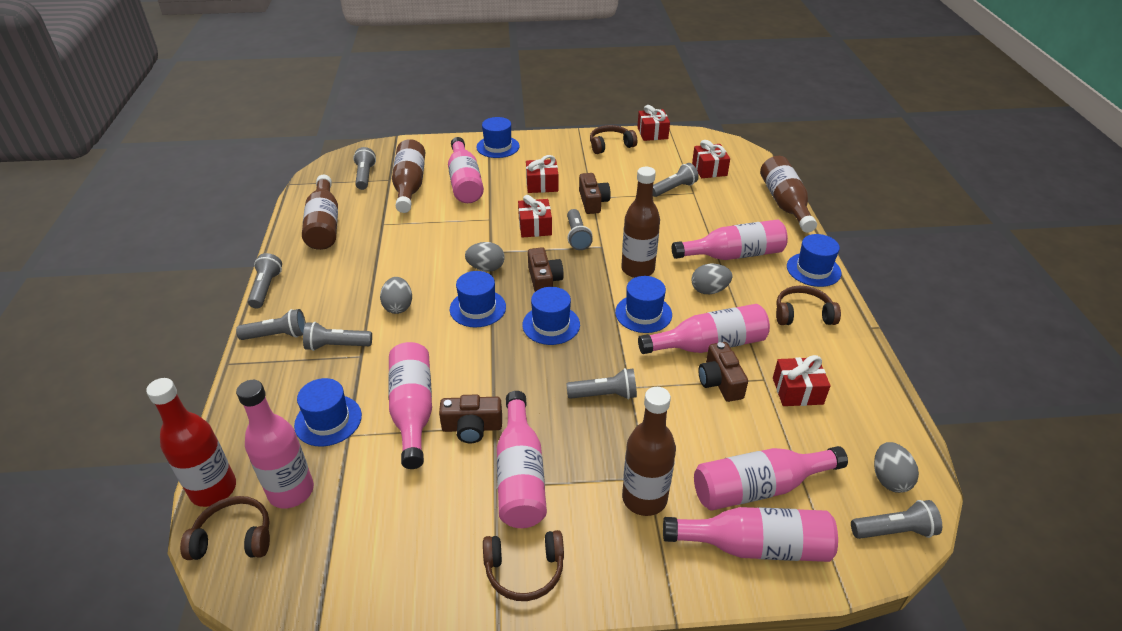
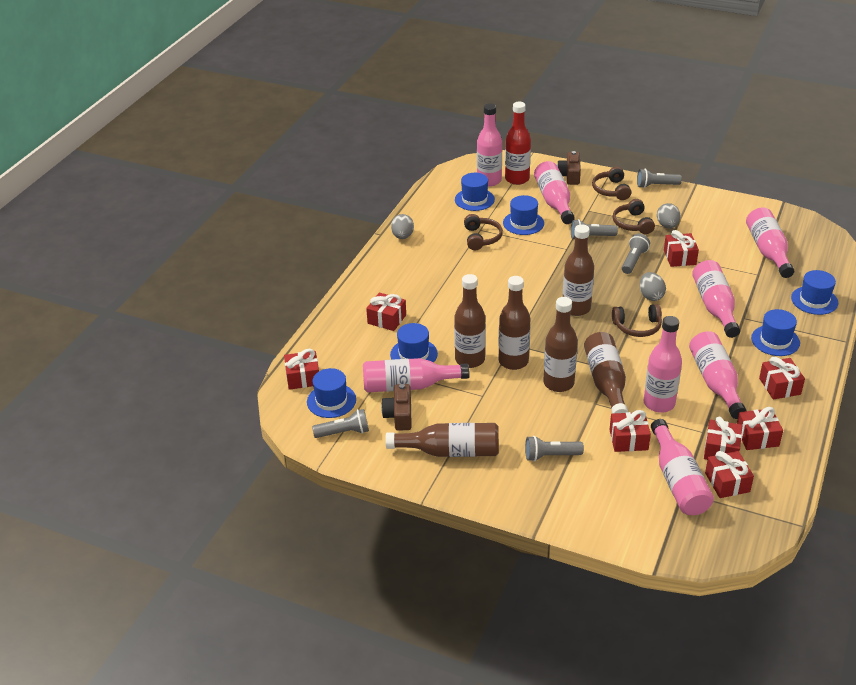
brown bottle: [302,175,338,250] [392,139,425,213] [621,167,660,278] [622,387,676,516] [760,156,817,233] = 5 -> [385,423,499,457] [454,274,486,368] [498,276,530,370] [543,297,578,392] [563,224,594,316] [584,332,628,414] = 6
brown camera: [439,394,502,443] [528,247,564,292] [579,173,611,214] [698,342,748,402] = 4 -> [381,384,412,431] [557,151,581,185] = 2
grey egg: [380,277,412,314] [465,242,505,272] [691,264,733,294] [874,442,919,493] = 4 -> [391,214,414,239] [640,272,666,301] [657,203,681,228] = 3
grey flashlight: [236,309,306,340] [248,253,282,309] [303,322,372,351] [353,147,376,190] [566,368,637,400] [567,209,593,250] [653,163,699,197] [851,500,942,539] = 8 -> [312,409,369,438] [525,436,584,462] [571,219,618,239] [622,234,650,274] [637,169,682,188] = 5
red gift: [518,195,552,237] [526,155,558,193] [637,105,670,141] [692,140,730,178] [773,355,830,406] = 5 -> [284,349,319,390] [366,292,406,331] [609,410,651,452] [664,230,699,267] [704,417,742,460] [705,451,754,498] [737,407,783,450] [759,357,805,400] = 8

